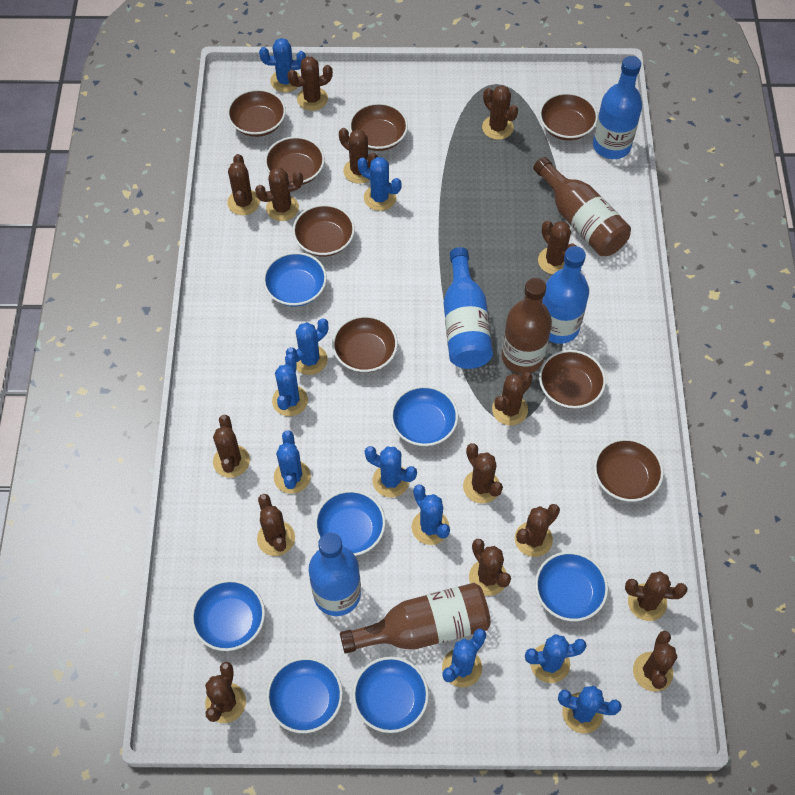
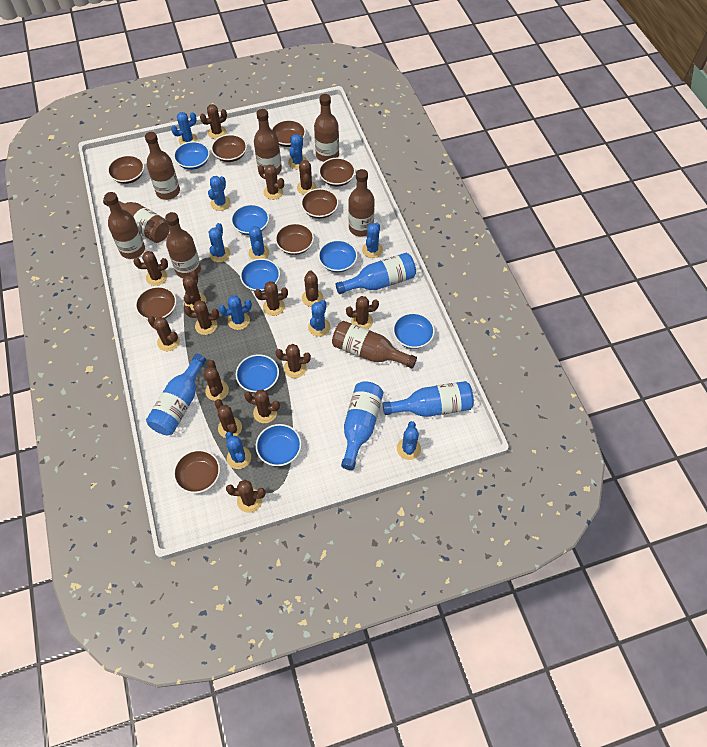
brown bottle: [340,583,491,654] [502,278,552,374] [533,157,631,256] = 3 -> [103,199,170,243] [104,192,145,259] [145,132,180,200] [165,212,201,278] [254,109,282,175] [314,94,339,162] [332,321,417,368] [348,169,375,237] = 8

